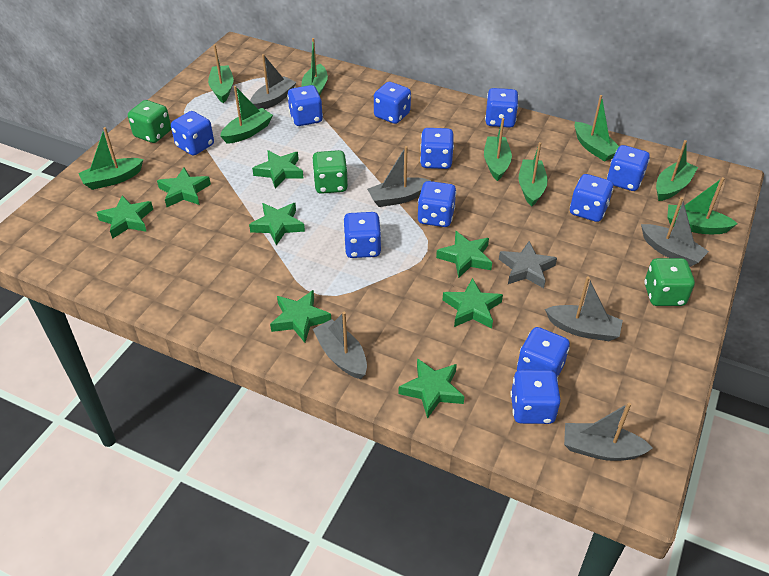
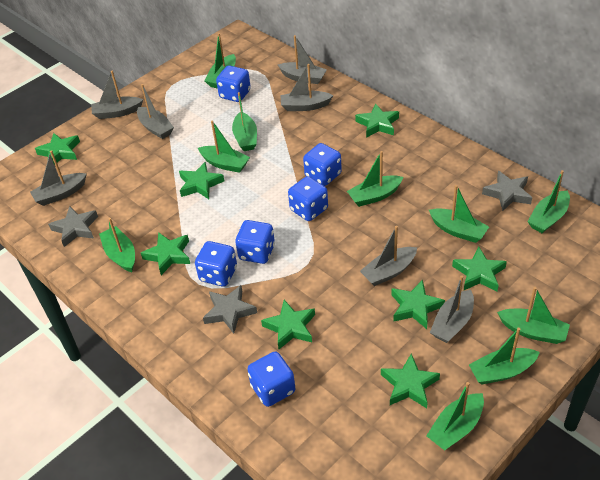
blue dice: [171,111,214,156] [287,85,323,126] [343,212,381,258] [374,82,411,124] [418,181,457,227] [420,128,454,169] [485,88,519,128] [510,370,561,424] [517,327,570,378] [570,174,613,222] [607,145,650,191] = 11 -> [195,241,237,287] [216,66,251,102] [235,220,275,264] [247,352,295,407] [288,176,328,221] [303,143,342,186] = 6
green boat: [79,127,143,190] [208,44,234,103] [220,86,273,144] [301,38,328,96] [484,118,512,181] [519,142,548,207] [575,95,619,162] [656,140,698,201] [667,177,738,234] = 9 -> [99,218,135,272] [198,120,250,173] [204,33,236,89] [232,92,257,151] [347,151,403,207] [426,382,484,451] [429,185,489,243] [469,328,540,385] [497,287,570,344] [527,170,570,233] = 10
green dice: [128,100,171,143] [312,150,348,194] [644,258,695,306] = 3 -> none = 0
grey boat: [250,54,297,109] [313,312,367,379] [367,146,431,207] [545,277,623,341] [564,403,653,461] [641,197,709,267] = 6 -> [30,150,87,206] [91,71,143,119] [137,84,174,139] [278,35,327,84] [280,64,333,111] [360,226,417,286] [430,275,474,343] = 7
grey star: [499,241,557,288] = 1 -> [48,206,98,247] [203,285,257,334] [482,171,532,211] = 3

